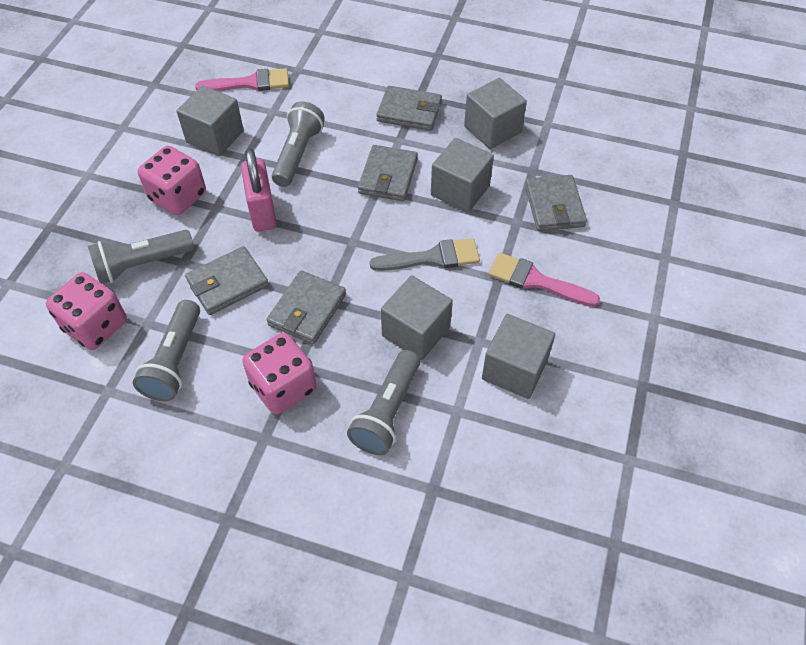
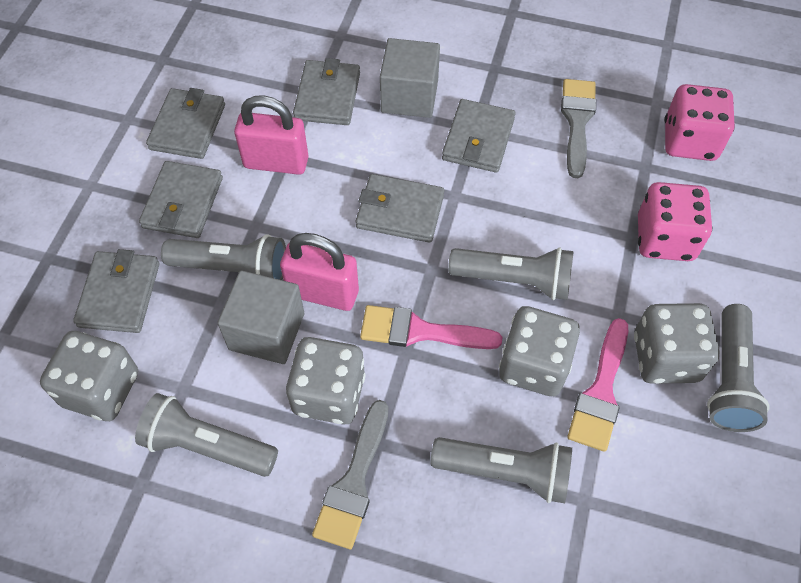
grey brush: [370,238,480,271] = 1 -> [312,400,388,549] [561,79,596,178] = 2
grey cube: [177,85,244,156] [381,275,453,361] [431,138,494,213] [464,78,527,149] [482,314,555,399] = 5 -> [218,270,304,364] [380,38,440,118] = 2
grey dice: none = 0 -> [40,331,138,421] [286,337,366,424] [499,306,580,396] [634,303,720,384] = 4
grey flashlight: [88,230,194,284] [133,300,200,401] [272,101,325,187] [347,350,420,455] = 4 -> [135,393,278,477] [161,234,286,280] [431,437,572,503] [448,247,574,300] [707,304,770,432] = 5
grey wallet: [185,246,269,315] [266,271,346,344] [358,145,418,201] [376,86,442,131] [525,175,587,231] = 5 -> [73,249,160,333] [139,161,223,238] [146,88,225,159] [293,58,360,125] [356,174,444,243] [442,99,516,173] = 6
pink dice: [46,272,127,350] [138,146,206,215] [242,333,317,414] = 3 -> [638,182,712,261] [664,84,735,161] = 2
pink padlock: [241,148,277,232] = 1 -> [234,95,309,175] [280,233,359,311] = 2

